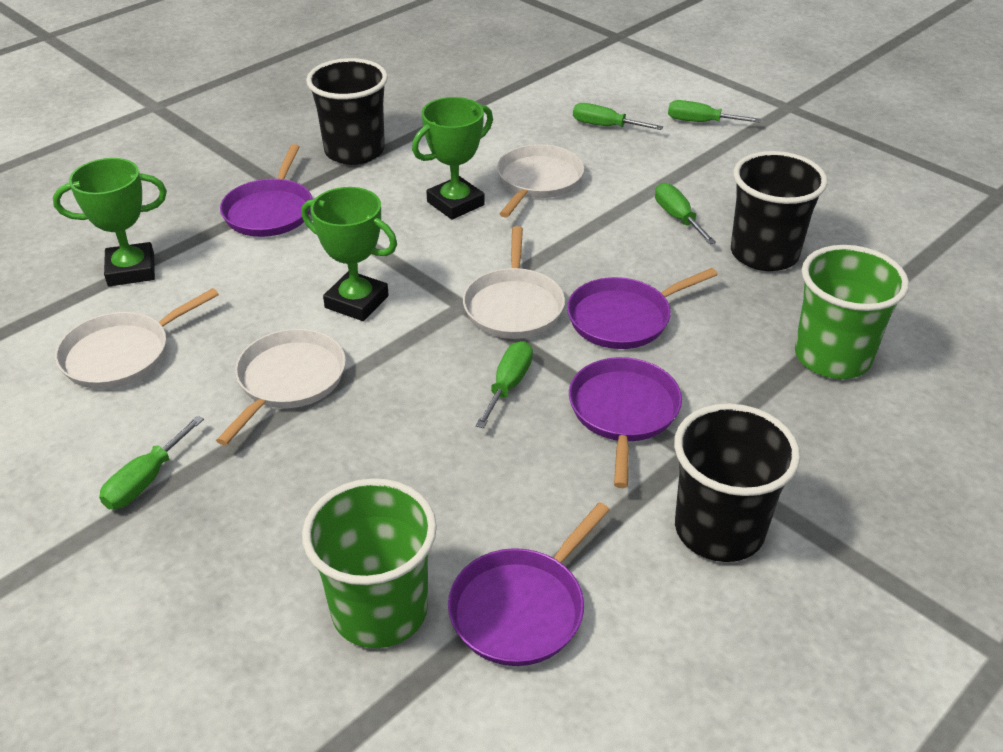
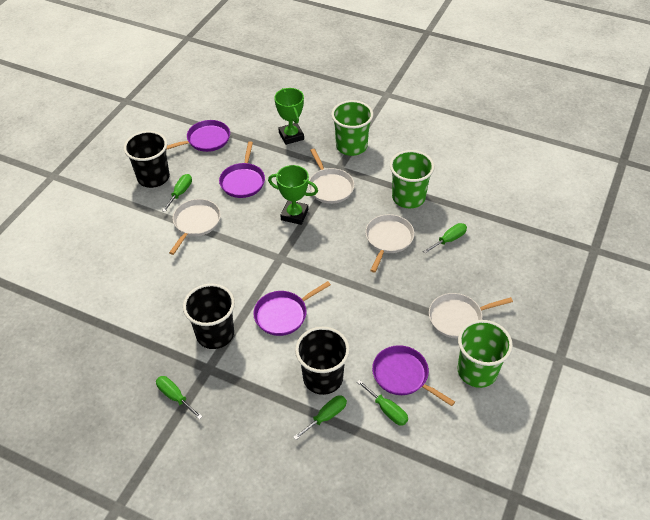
green cup: [302,478,437,648] [795,245,909,379] = 2 -> [331,100,373,156] [390,150,435,209] [458,320,513,388] = 3
green trophy: [53,158,167,286] [301,187,397,321] [412,97,493,220] = 3 -> [268,165,318,225] [274,88,304,145] = 2

